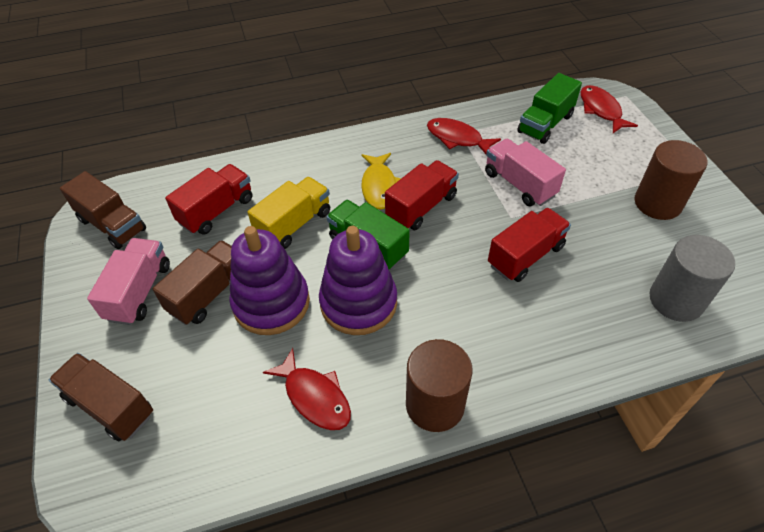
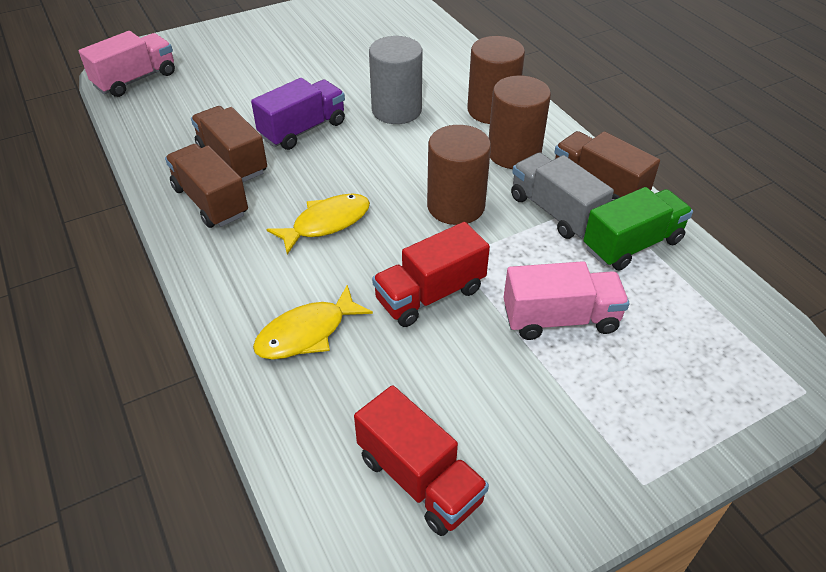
brown cylinder: [406,339,473,432] [635,140,707,220] = 2 -> [427,125,491,225] [467,36,525,124] [489,76,551,169] = 3
green truck: [326,200,410,270] [517,73,582,144] = 2 -> [583,187,693,271] = 1
grey truck: none = 0 -> [511,153,614,239] = 1
purple stacking toy: [229,226,310,335] [319,226,397,335] = 2 -> none = 0
purple truck: none = 0 -> [251,78,345,150] = 1
red fish: [263,348,351,430] [427,118,501,157] [580,85,638,133] = 3 -> none = 0
red truck: [165,164,253,235] [385,160,459,230] [488,208,571,282] = 3 -> [354,385,489,536] [372,222,490,327] = 2
yellow fish: [361,153,401,210] = 1 -> [253,285,373,360] [266,193,370,254] = 2
yellow truck: [247,177,330,249] = 1 -> none = 0

